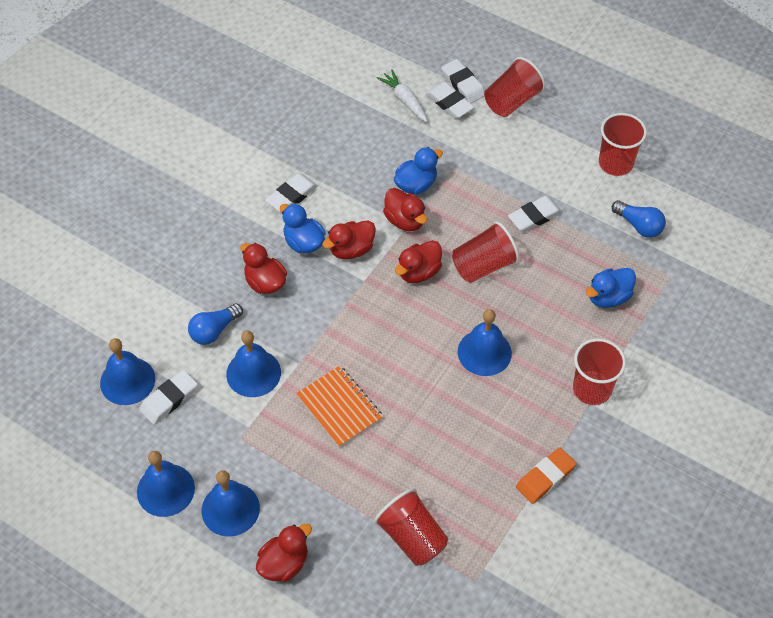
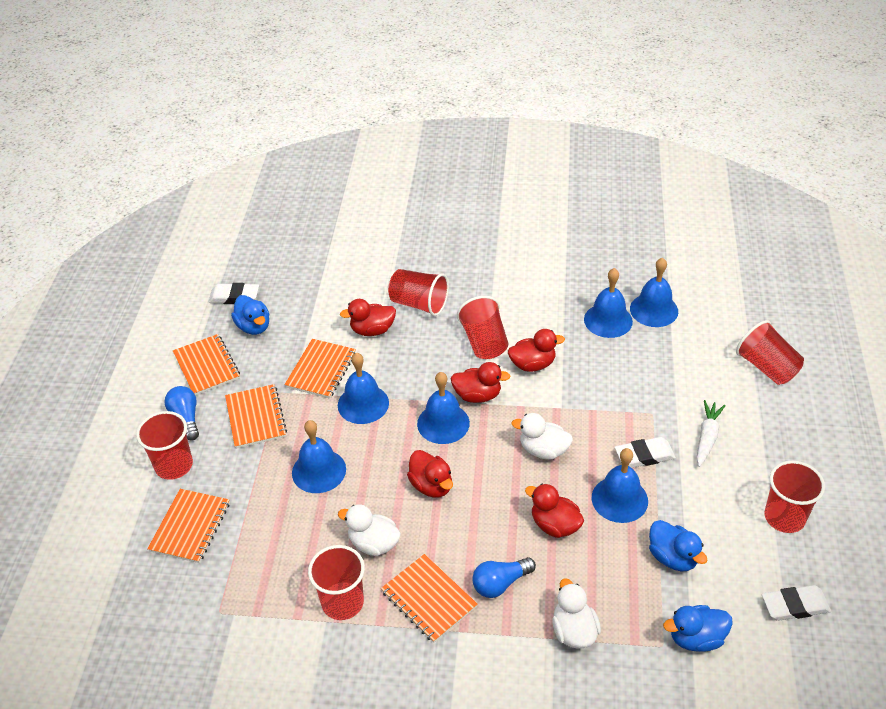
blue bell: [100,338,155,405] [137,451,195,517] [202,470,260,537] [226,330,281,397] [458,309,512,376] = 5 -> [292,420,346,493] [338,353,389,424] [417,372,470,444] [584,268,633,338] [592,448,648,523] [630,257,678,327] = 6
orange eraser: [516,447,577,504] = 1 -> none = 0
orange notebook: [296,365,383,448] = 1 -> [147,489,230,563] [173,334,240,395] [225,384,287,448] [284,339,356,399] [381,554,478,643] = 5
red cup: [374,488,448,566] [452,221,519,283] [484,57,546,117] [573,338,626,405] [599,113,647,176] = 5 -> [136,411,193,480] [308,545,365,620] [388,269,449,316] [457,296,508,359] [736,320,804,385] [764,461,825,533] = 6
white duck: none = 0 -> [338,504,401,556] [511,413,573,460] [552,578,601,649] = 3
white eraser: [139,370,198,424] [266,173,318,212] [426,82,474,119] [441,59,485,103] [508,196,562,232] = 5 -> [208,283,259,304] [615,437,676,468] [762,585,831,621] = 3

